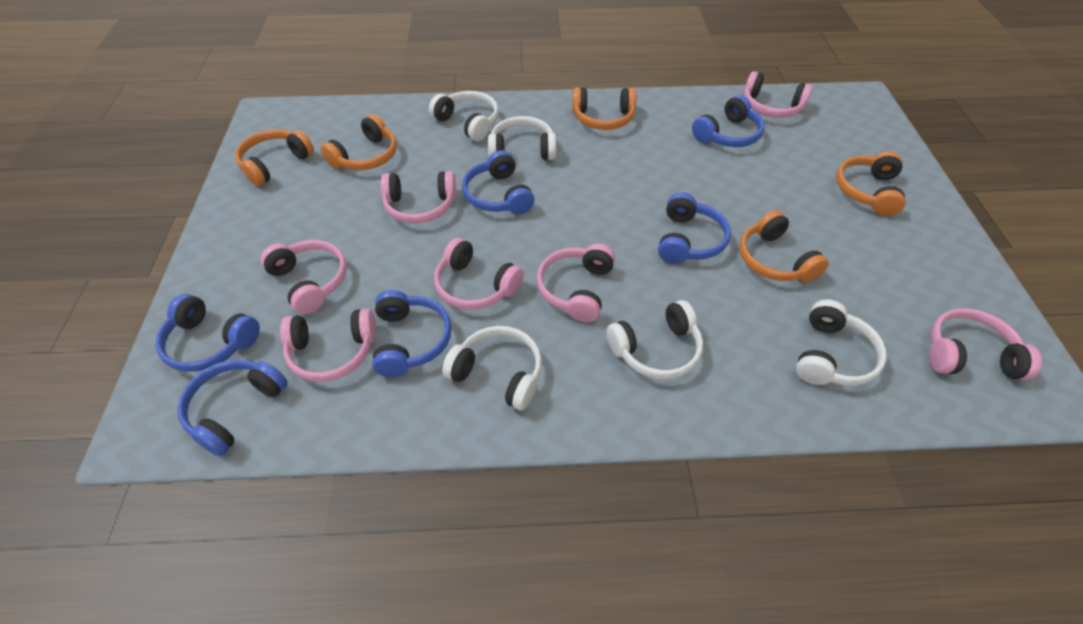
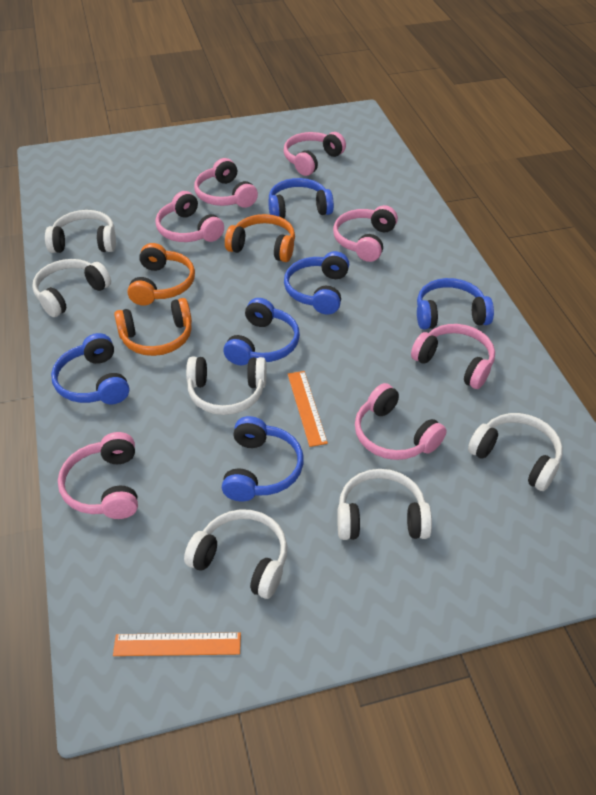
orange headphones: [235,129,314,186] [321,114,397,170] [572,88,636,130] [739,210,829,282] [836,151,905,216] = 5 -> [114,298,192,356] [127,243,195,306] [225,214,295,262] = 3
orange ruler: none = 0 -> [113,632,241,656] [288,371,328,447] = 2
white headphones: [429,91,499,141] [442,326,542,410] [488,116,556,160] [606,300,703,379] [796,299,887,386] = 5 -> [32,259,111,317] [45,210,116,253] [184,509,287,599] [186,356,267,415] [337,469,432,540] [468,413,563,491] = 6

